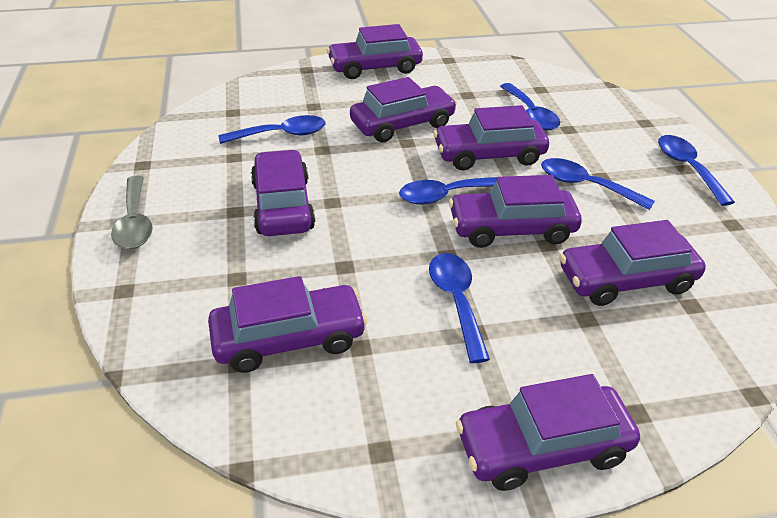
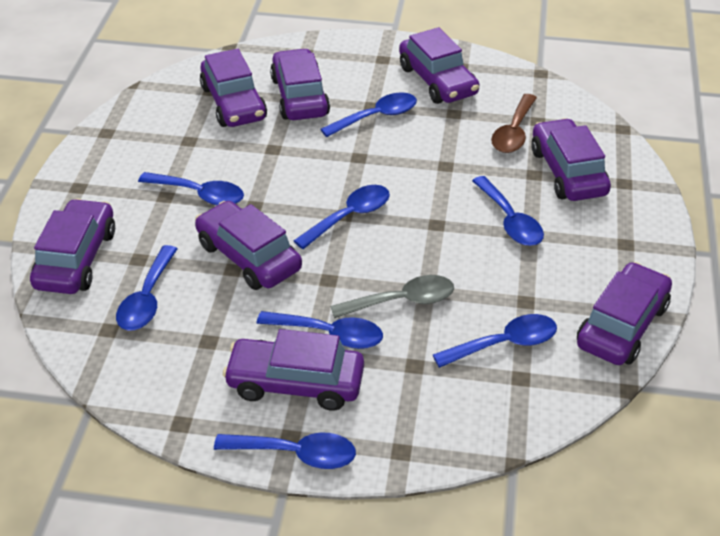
blue spoon: [218,115,326,144] [399,177,497,204] [429,253,490,363] [500,83,560,130] [541,158,655,210] [658,135,735,206] = 6 -> [116,245,177,330] [138,172,244,205] [214,433,356,469] [256,311,383,349] [293,185,390,249] [320,92,417,137] [433,314,557,368] [472,176,544,246] = 8
brown spoon: none = 0 -> [491,94,537,153] = 1

